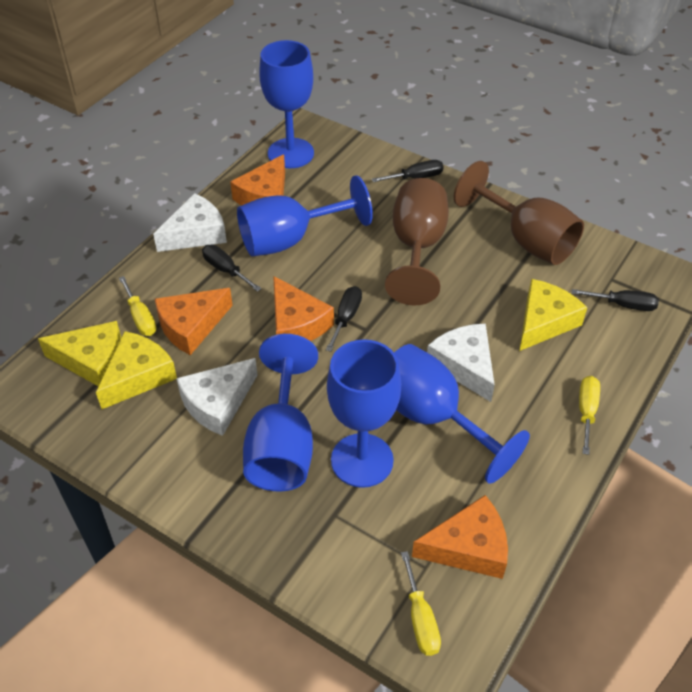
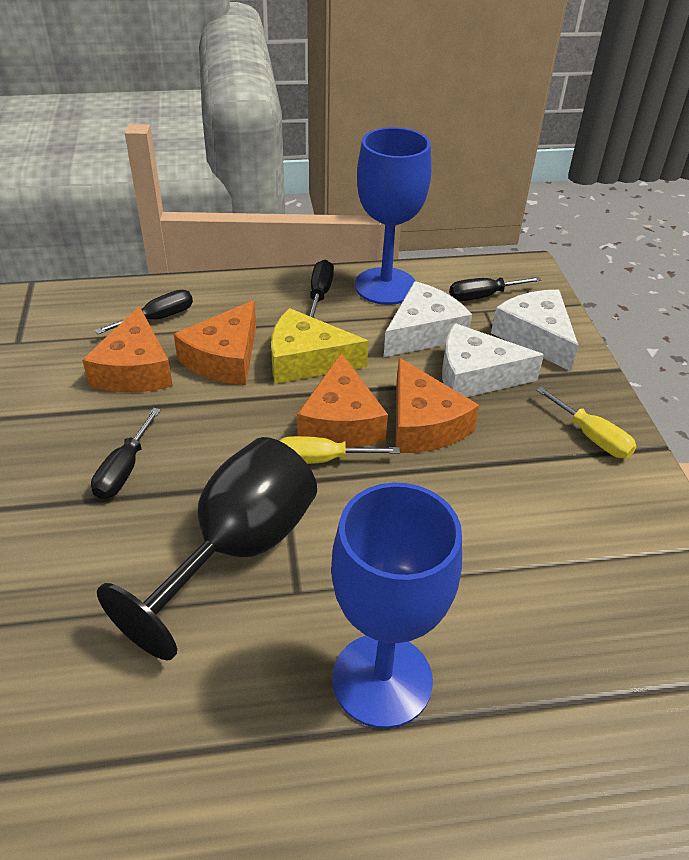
black goblet: none = 0 -> [97,437,317,661] = 1
blue goblet: [237,175,373,256] [243,334,318,492] [259,40,314,168] [327,339,401,488] [394,344,530,484] = 5 -> [331,482,462,729] [355,127,432,305] = 2
brown goblet: [385,178,449,305] [454,161,584,265] = 2 -> none = 0
yellow cheese: [38,321,121,386] [96,331,177,409] [519,279,587,351] = 3 -> [271,308,368,384] = 1
yellow screwdriver: [119,276,156,336] [401,551,441,656] [579,376,600,455] = 3 -> [279,436,400,464] [536,387,637,458] = 2

